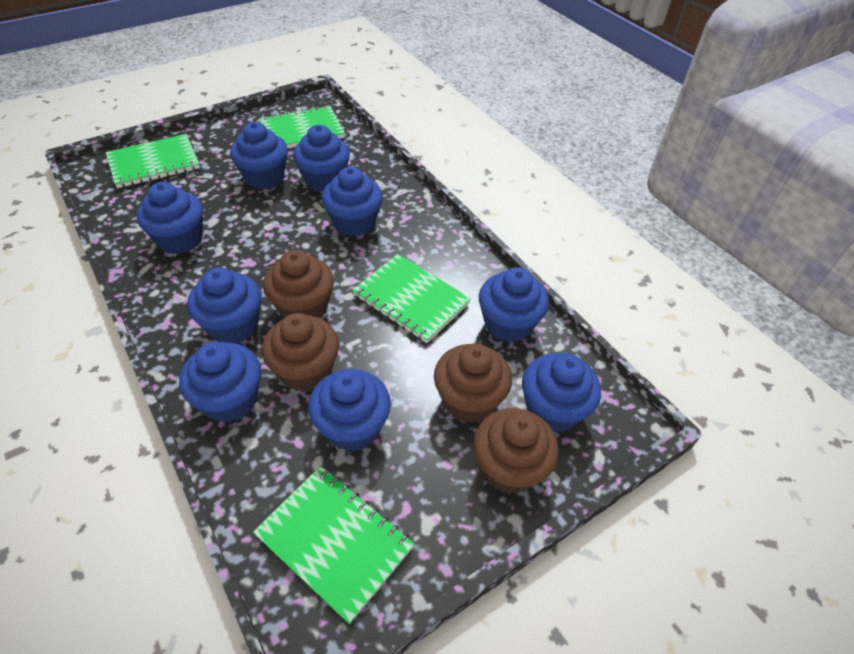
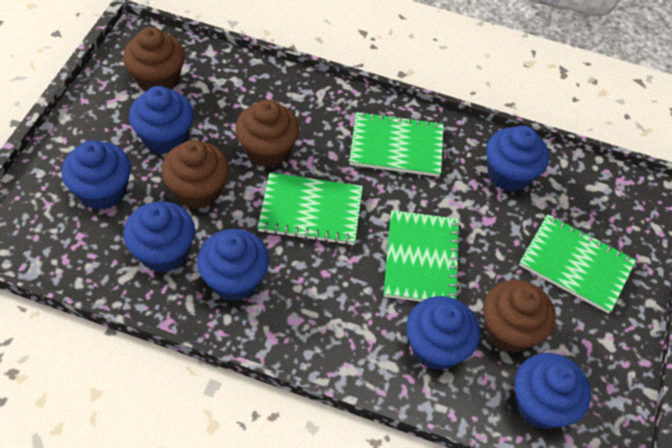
blue cupcake: [137,182,203,254] [179,342,261,423] [187,268,262,344] [230,122,288,189] [293,125,350,192] [308,369,391,451] [322,167,383,237] [479,267,549,342] [522,353,601,433] = 9 -> [61,140,131,210] [123,201,195,272] [129,86,194,154] [197,229,269,301] [406,296,480,370] [486,126,549,192] [515,353,591,429] = 7

